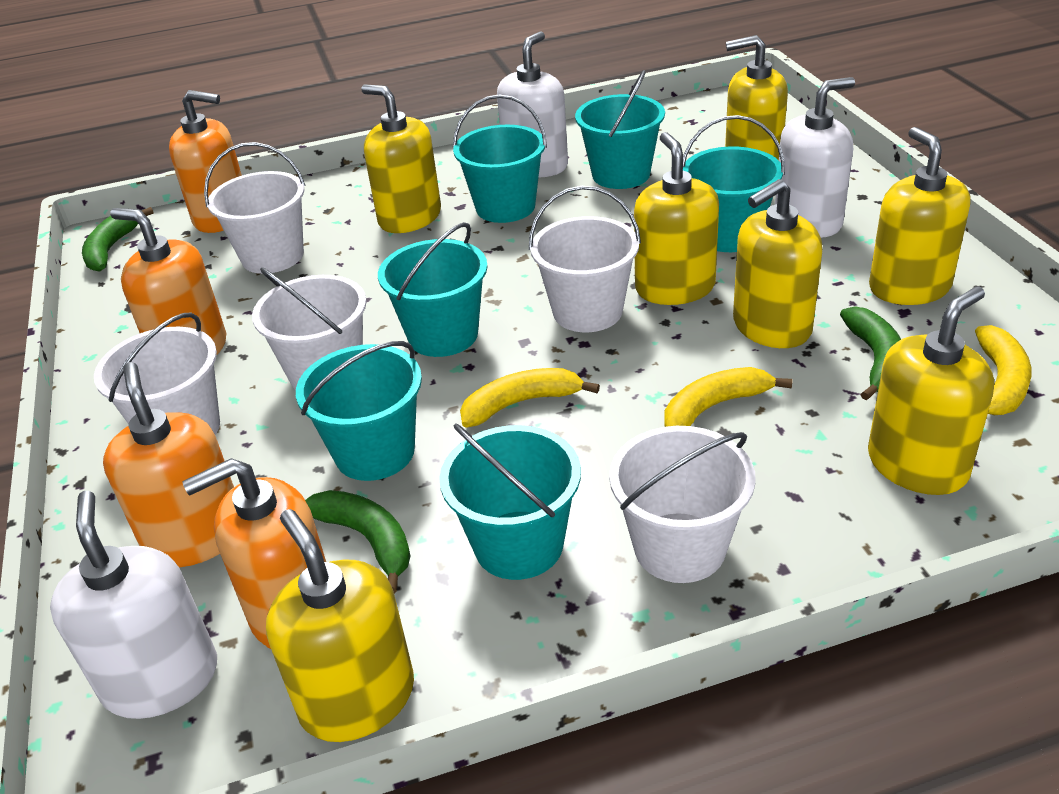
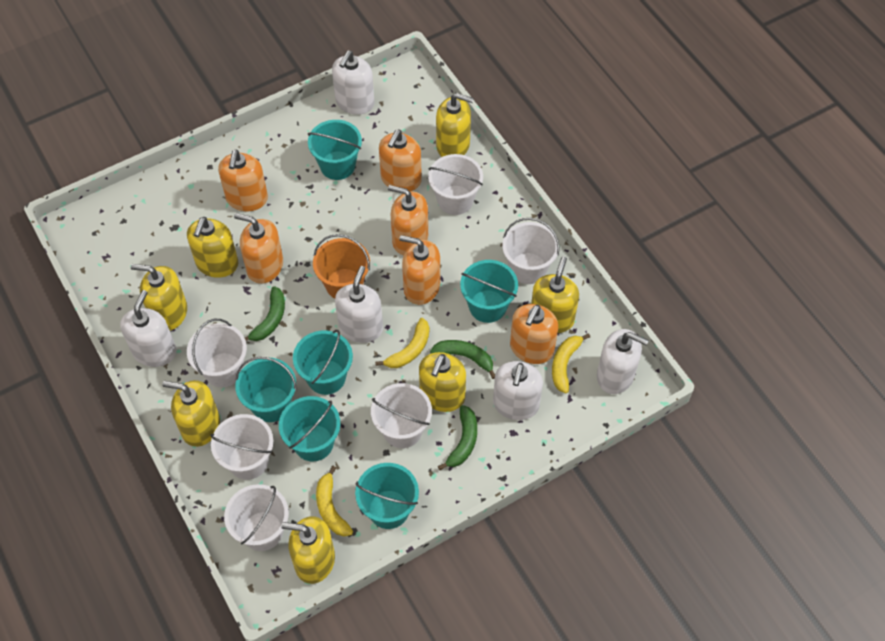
orange bucket: none = 0 -> [313,234,370,299] = 1
orange soap dispenser: [103,362,234,567] [110,208,226,354] [169,90,242,233] [182,458,326,649] = 4 -> [218,149,268,211] [234,213,283,284] [379,130,422,191] [388,185,428,255] [399,235,440,305] [510,304,558,364] = 6
white bucket: [94,313,220,435] [204,142,306,274] [252,267,367,390] [529,186,641,332] [609,426,756,583] = 5 -> [187,319,247,387] [210,414,273,480] [224,484,289,551] [371,383,432,448] [428,154,483,215] [502,218,560,284] = 6
white soap dispenser: [50,491,217,719] [497,31,568,178] [775,77,855,238] = 3 -> [120,290,177,367] [332,51,374,115] [335,266,383,343] [493,361,543,420] [597,329,649,394] = 5

